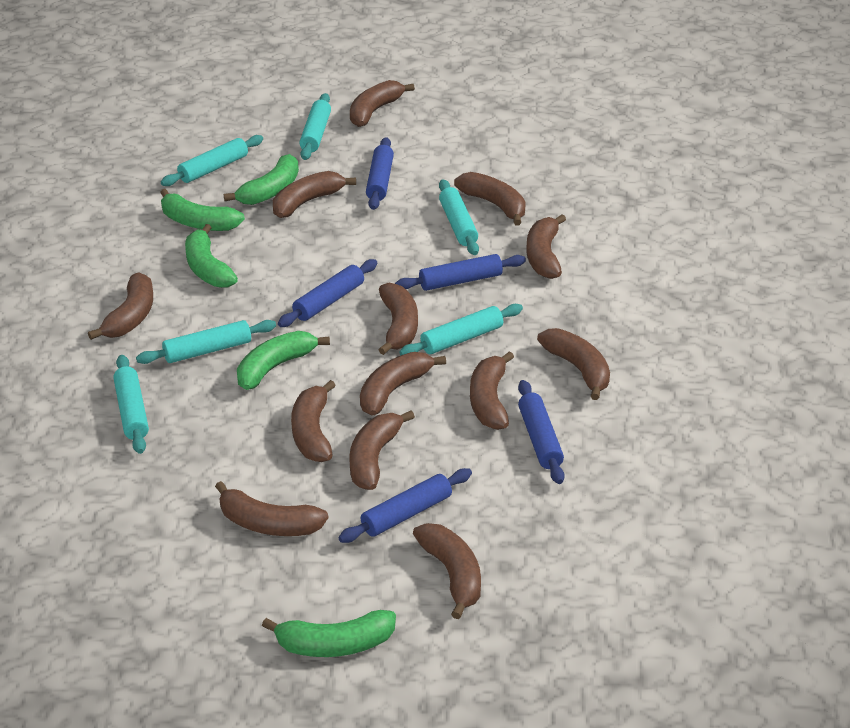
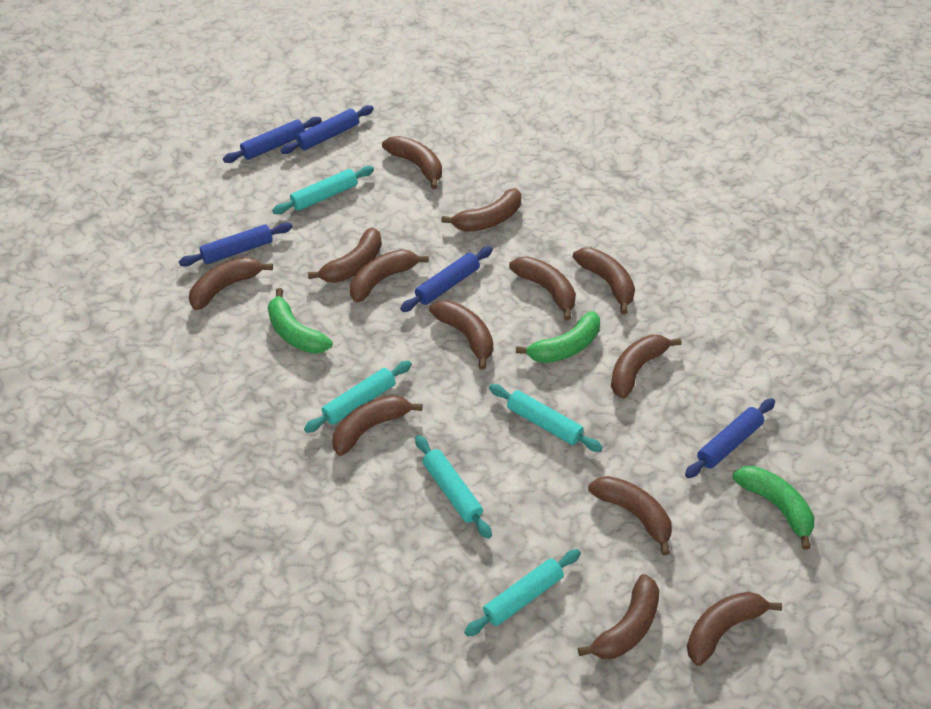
green banana: [160,189,245,231] [185,224,238,288] [224,154,299,205] [237,331,330,390] [262,610,396,657] = 5 -> [268,288,332,354] [516,311,600,363] [733,466,814,549] = 3
turquoise rolling pin: [113,355,149,454] [136,320,276,364] [161,135,263,186] [300,93,331,160] [399,304,523,355] [439,179,479,255] = 6 -> [272,166,374,214] [304,361,412,433] [415,435,492,539] [464,549,581,637] [489,384,603,452] = 5

